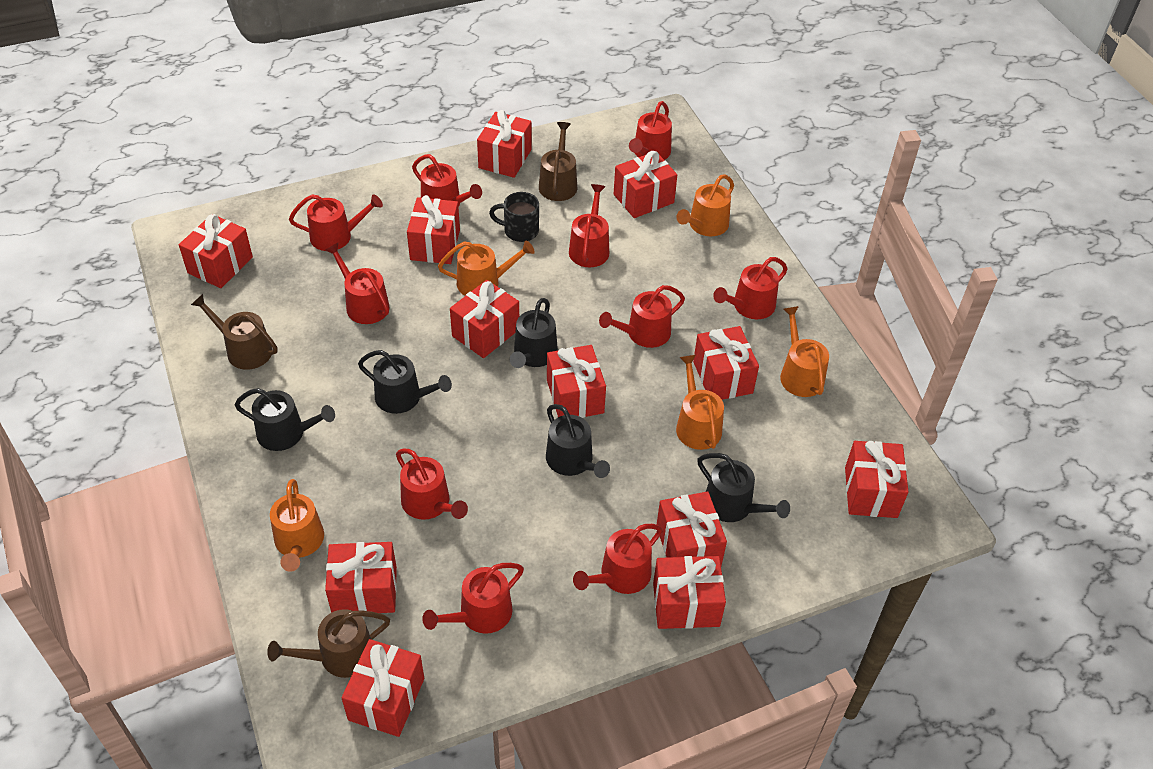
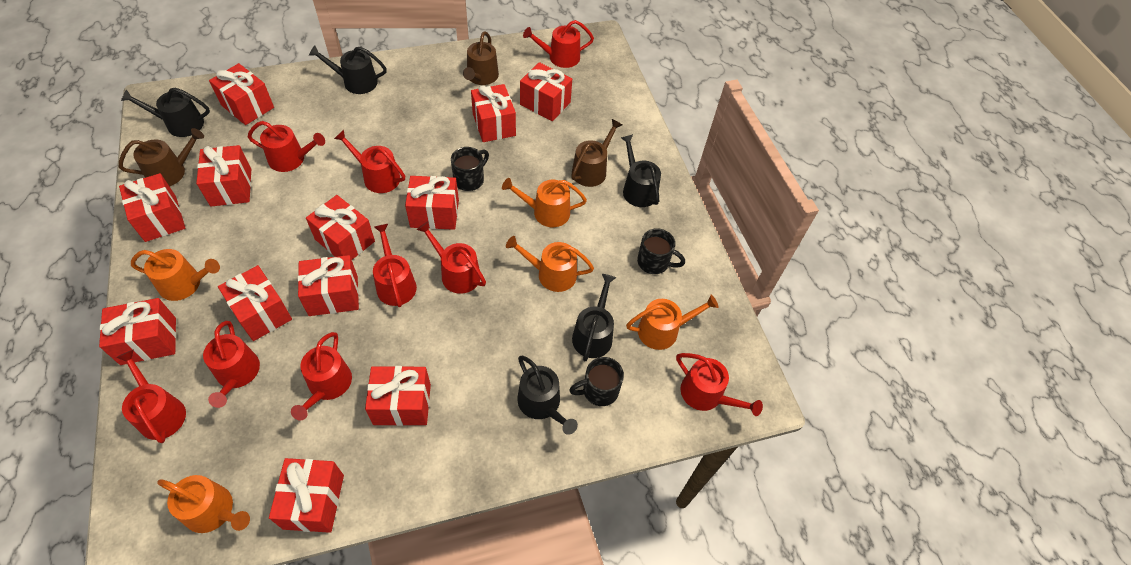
black mug: [489,192,539,242] = 1 -> [451,147,489,191] [569,357,624,406] [637,228,685,274] = 3
red watering can: [289,194,383,251] [325,243,390,324] [396,448,468,520] [412,154,482,207] [422,563,524,634] [569,184,609,267] [573,524,662,594] [599,285,685,348] [629,101,672,160] [713,257,788,319] = 10 -> [116,349,186,443] [203,321,260,408] [248,121,325,172] [291,332,352,420] [334,130,405,193] [373,224,417,307] [417,221,486,294] [523,20,594,68] [676,353,763,416] = 9

